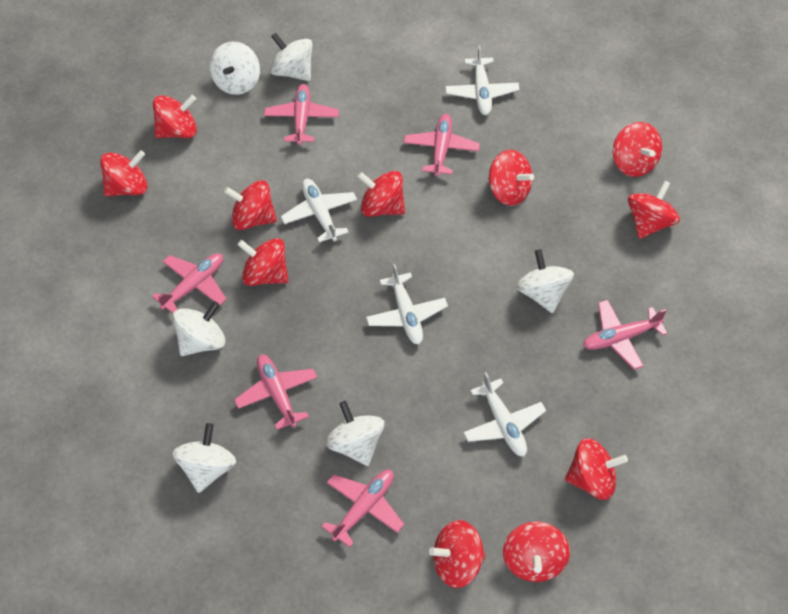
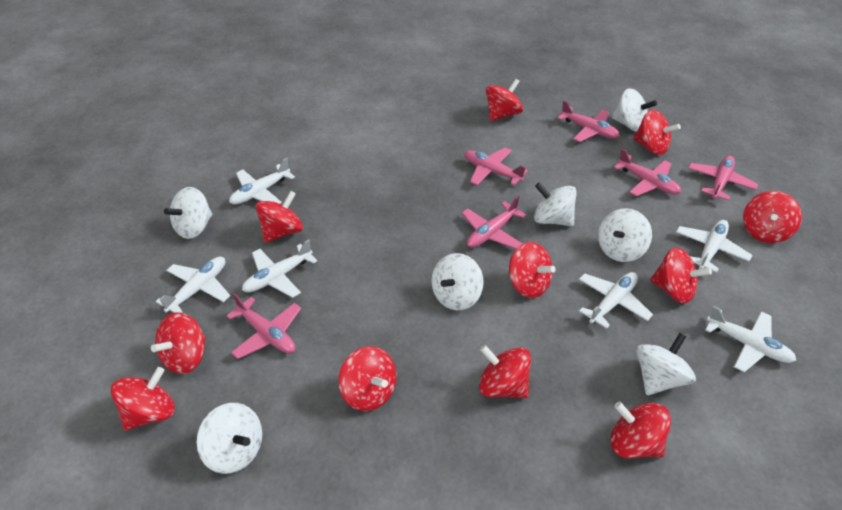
white plane: [281,179,357,242] [366,264,448,344] [445,46,519,115] [463,372,546,456] = 4 -> [156,257,230,313] [229,158,295,205] [242,239,317,298] [579,272,653,329] [676,220,752,272] [705,306,797,372] = 6
white spinning top: [172,423,236,493] [173,301,225,356] [210,42,260,95] [270,33,313,81] [326,401,385,466] [516,249,574,313] = 6 -> [164,187,212,239] [197,403,262,474] [431,253,484,310] [534,182,577,226] [598,208,652,262] [612,88,657,132] [636,333,696,395] = 7

